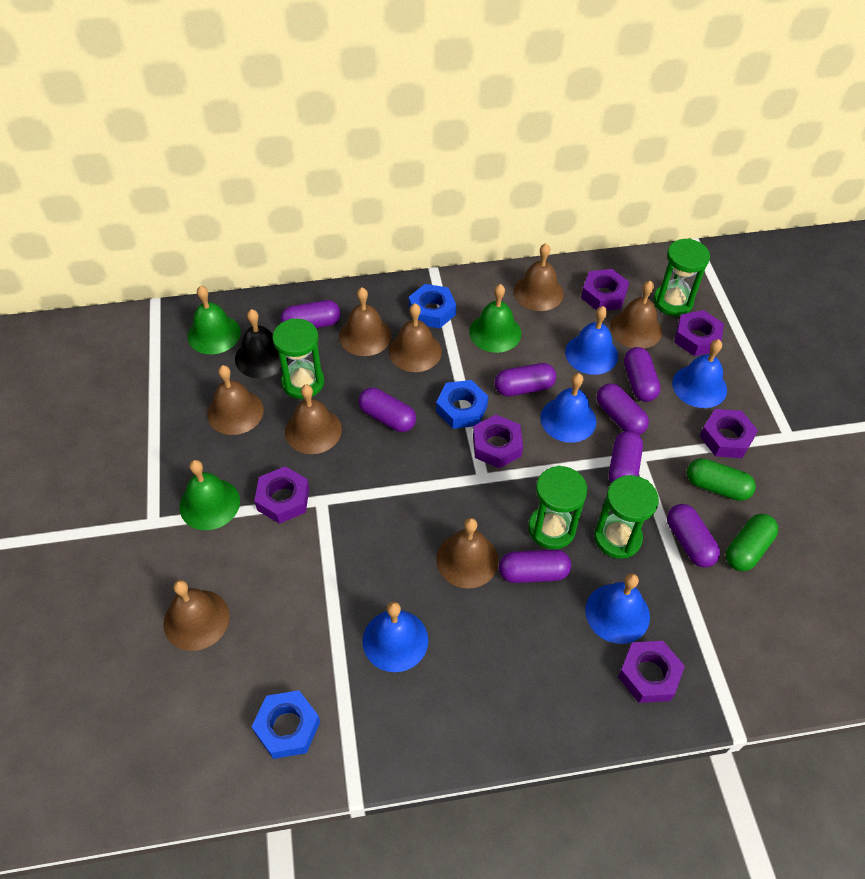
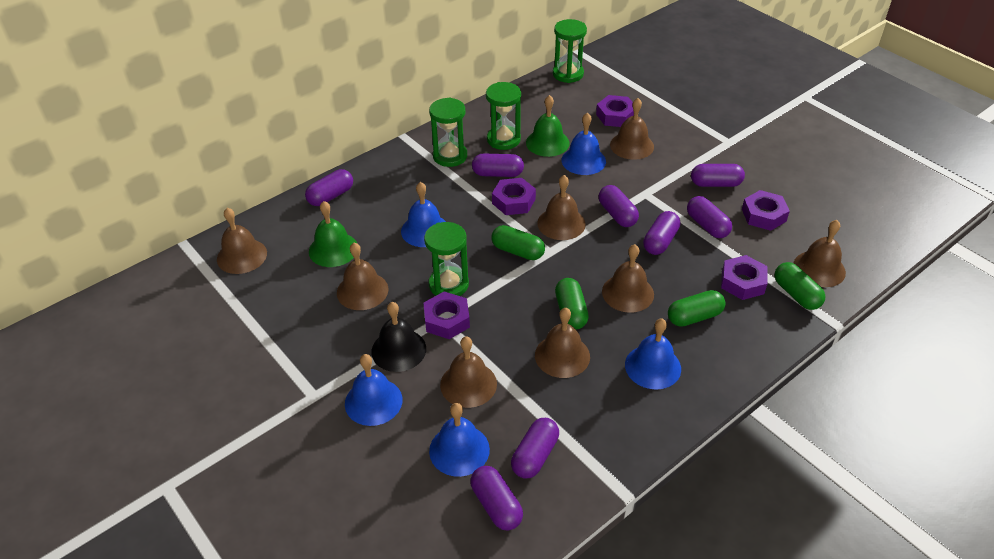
blue nut: [252,690,320,759] [409,284,456,328] [436,380,488,429] = 3 -> none = 0
green bell: [179,460,240,530] [188,286,241,354] [469,284,521,353] = 3 -> [309,201,358,267] [526,95,570,157] = 2
green capsule: [687,458,756,501] [726,514,778,571] = 2 -> [491,225,545,260] [555,278,589,329] [668,290,726,327] [774,262,825,310] = 4
purple nut: [254,466,309,524] [473,415,523,468] [581,269,629,311] [618,641,685,703] [674,310,724,356] [700,409,758,458] = 6 -> [424,291,470,339] [492,178,536,215] [596,95,634,127] [721,255,768,300] [742,190,790,231] = 5

